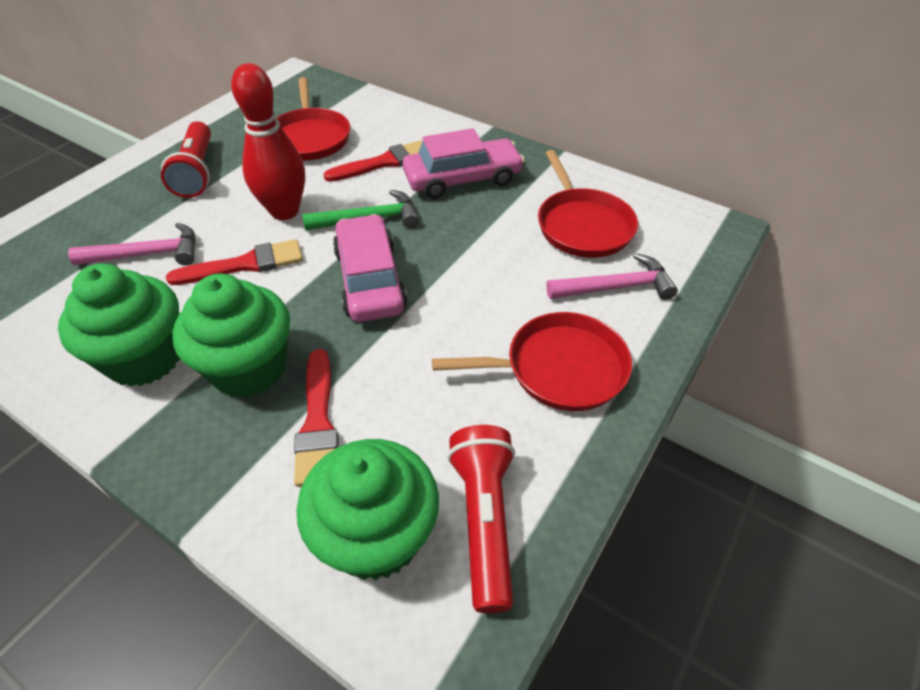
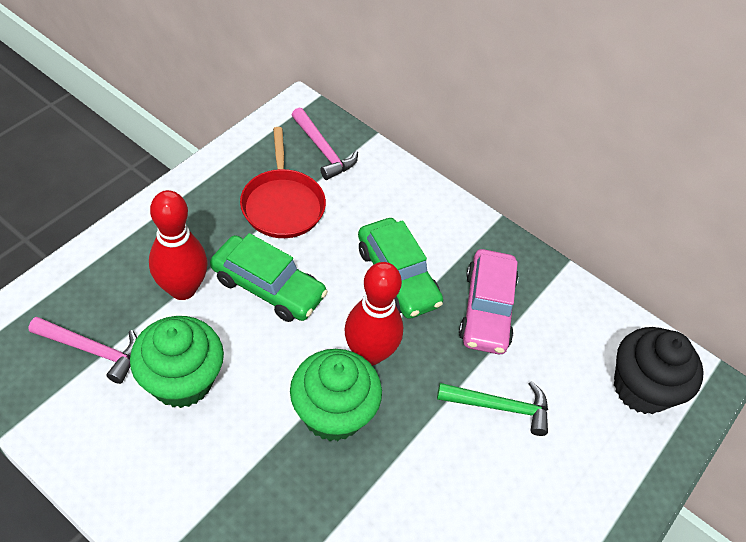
black cupcake: none = 0 -> [614,327,704,414] = 1
green car: none = 0 -> [210,233,328,322] [358,218,443,319] = 2
green cupcake: [58,264,180,387] [172,274,290,398] [297,439,439,580] = 3 -> [130,316,224,408] [290,349,382,441] = 2
pink car: [333,214,407,322] [403,128,525,199] = 2 -> [459,249,519,354] = 1
red bowling pin: [231,63,305,220] = 1 -> [149,190,207,300] [344,262,403,366] = 2
red brush: [166,239,303,285] [294,349,338,487] [323,140,422,182] = 3 -> none = 0
red flashlight: [161,121,211,198] [447,425,515,613] = 2 -> none = 0
red pan: [276,77,350,161] [432,312,632,411] [538,150,638,258] = 3 -> [240,127,326,238] = 1

